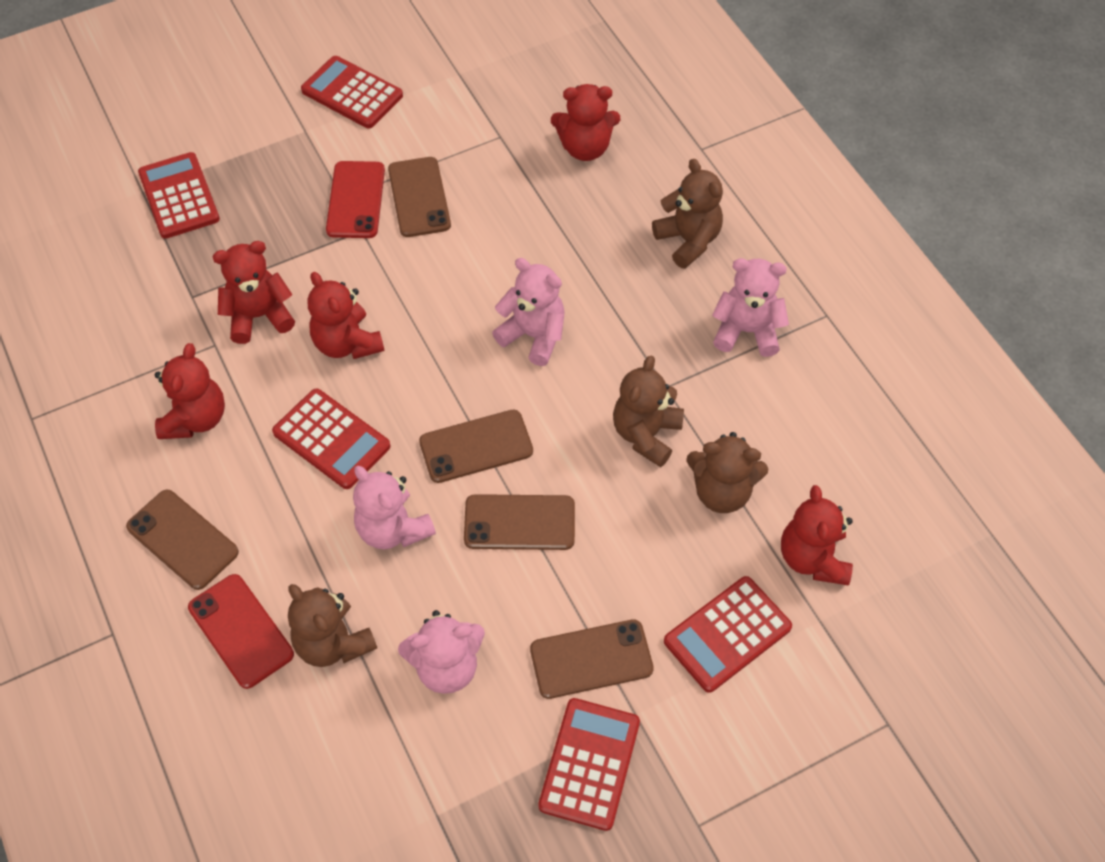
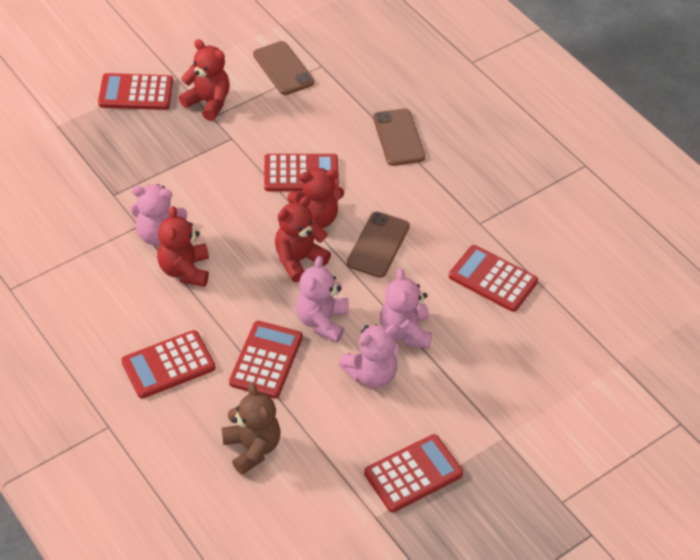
brown phone: [126,490,239,590] [388,157,451,237] [419,410,533,483] [464,494,575,550] [530,619,654,699] = 5 -> [253,41,314,95] [347,212,410,278] [373,109,425,166] = 3
brown teddy bear: [288,584,377,667] [613,356,684,467] [652,158,723,269] [686,432,768,513] = 4 -> [222,383,280,475] = 1
red calculator: [138,152,220,239] [272,389,391,489] [301,56,403,128] [538,698,640,831] [664,576,792,693] = 5 -> [98,73,173,110] [121,330,215,399] [229,321,303,398] [264,154,339,191] [364,434,463,512] [449,245,538,312] = 6
red phone: [188,574,294,689] [326,161,385,238] = 2 -> none = 0
red teddy bear: [155,343,225,439] [212,241,295,344] [308,272,384,359] [551,84,620,161] [781,485,853,585] = 5 -> [157,206,209,287] [179,39,230,121] [275,196,331,282] [287,168,344,228] = 4

